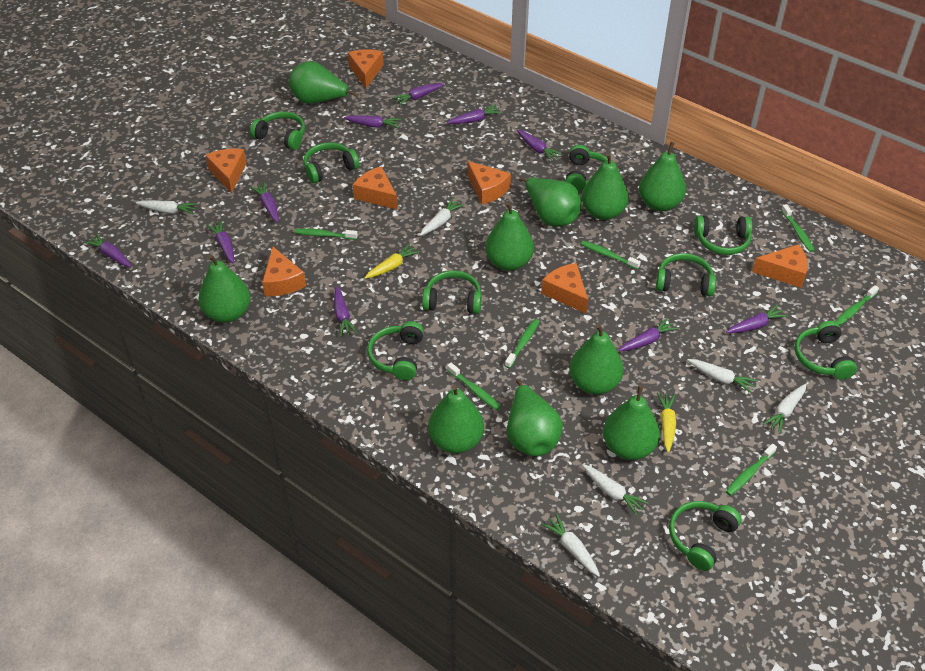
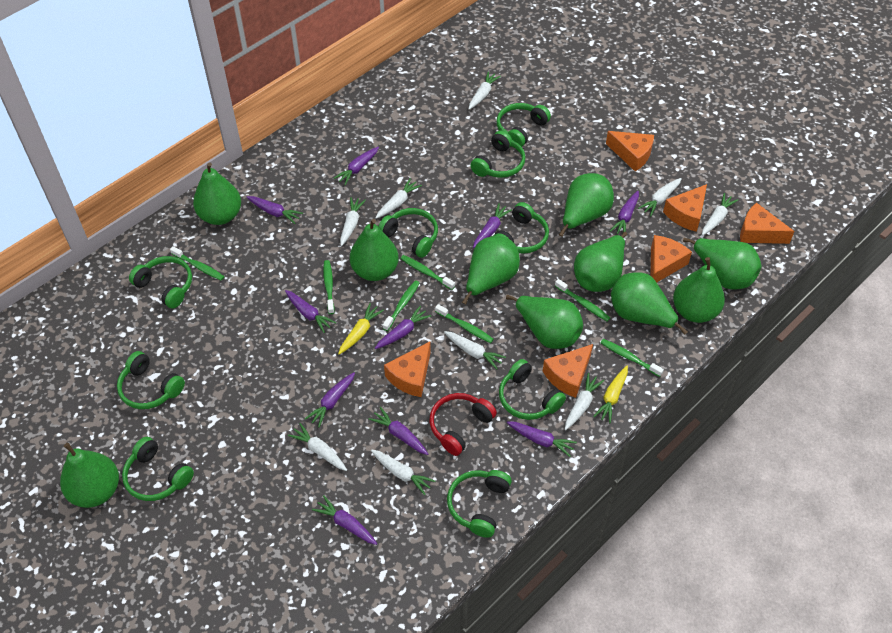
orange cheese: [206,149,246,193] [262,247,306,296] [348,49,384,88] [353,166,398,210] [467,161,511,205] [541,263,588,314] [752,244,808,288] = 7 -> [384,342,431,397] [543,344,593,398] [606,131,654,171] [651,235,692,282] [663,184,707,232] [740,202,795,244] = 6
red headphones: none = 0 -> [429,393,497,456] = 1
white carrot: [136,200,198,214] [420,198,465,236] [541,513,600,577] [582,464,649,516] [688,359,758,393] [763,384,807,434] = 6 -> [288,423,347,471] [340,197,366,246] [371,449,435,495] [376,178,422,219] [444,331,506,369] [469,72,501,110] [565,373,604,430] [638,178,682,216] [702,193,738,236] = 9

